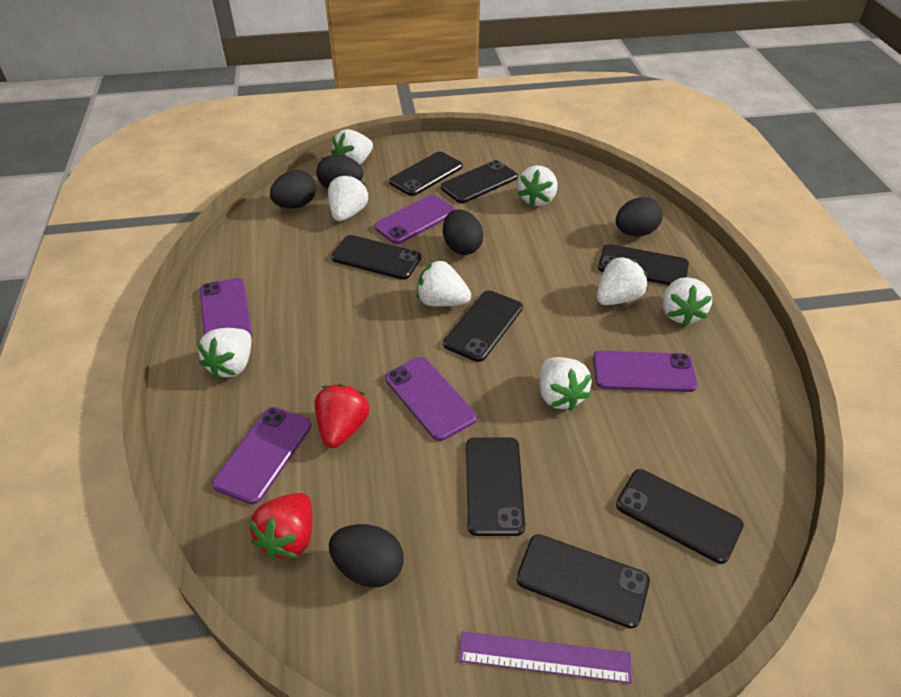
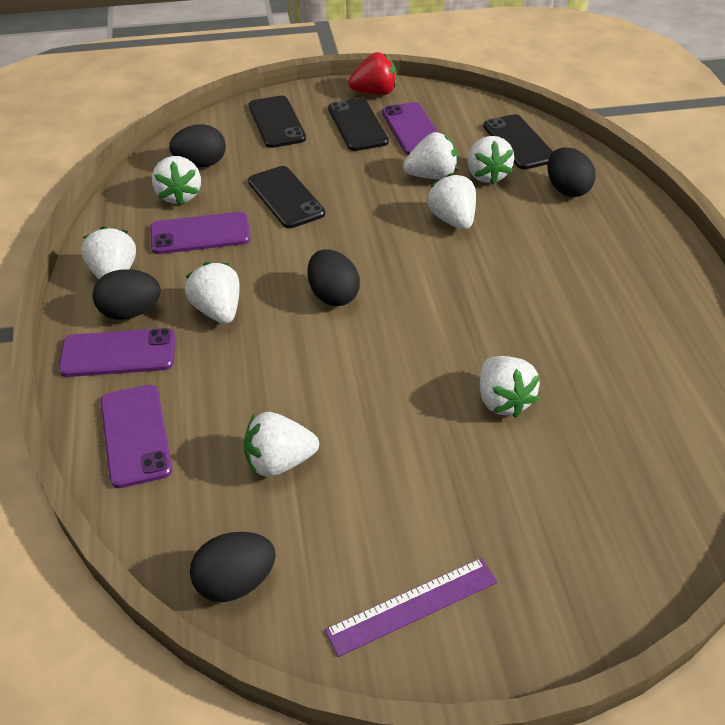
black phone: [331,235,421,280] [389,152,463,196] [441,160,518,203] [443,290,523,362] [466,437,525,536] [517,534,650,628] [598,244,689,285] [616,469,744,564] = 8 -> [248,96,306,148] [248,166,325,228] [328,98,389,151] [483,114,553,169] = 4
purple phone: [200,278,252,337] [212,407,311,505] [374,195,456,244] [385,357,477,441] [593,351,698,392] = 5 -> [59,328,175,377] [100,385,172,488] [150,212,251,254] [382,102,438,155] = 4
red strawberry: [249,493,313,560] [315,383,369,448] = 2 -> [348,52,397,95] = 1

